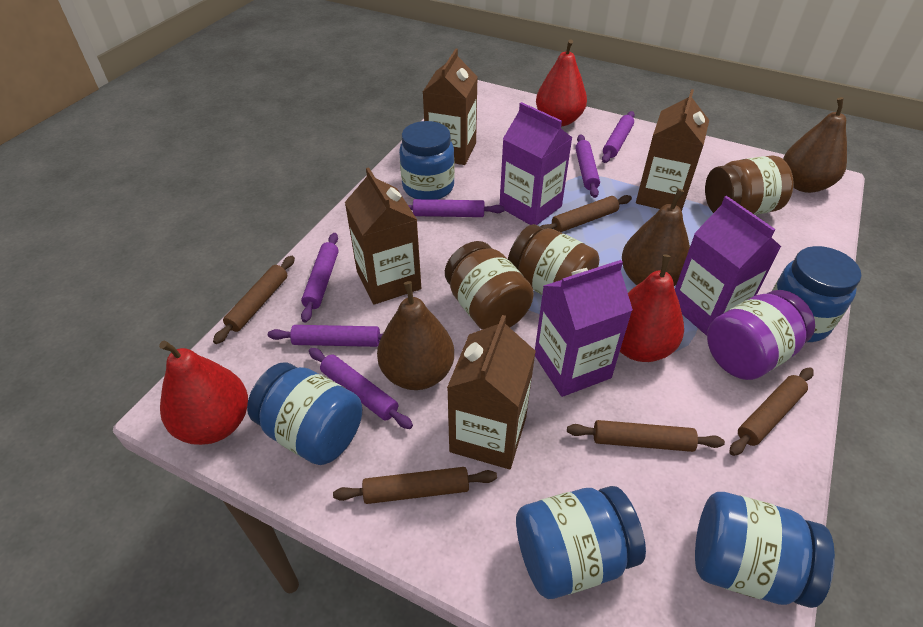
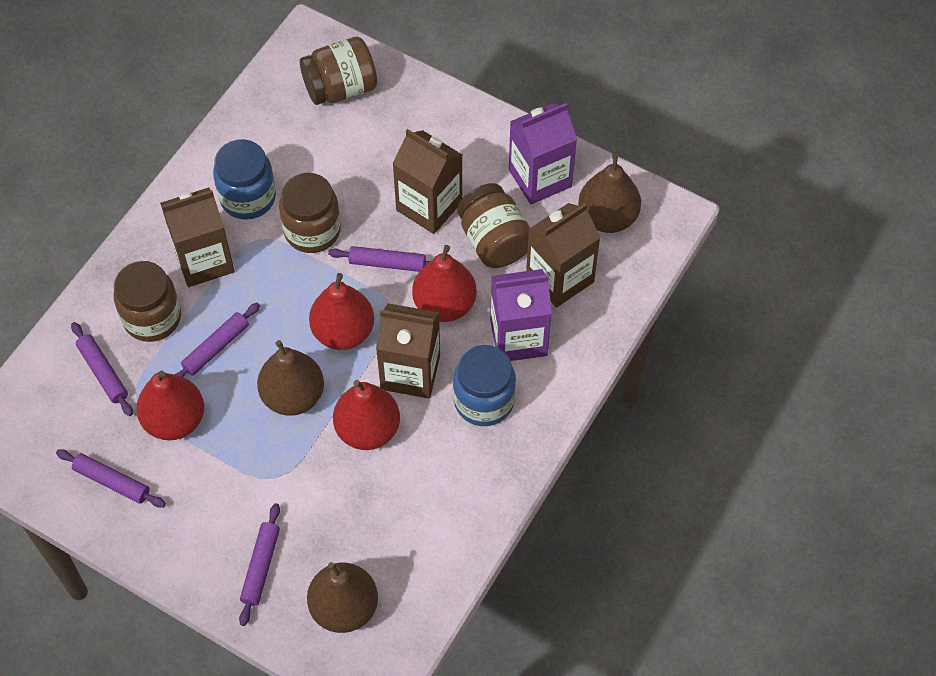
blue jar: [247,362,362,465] [399,121,455,200] [516,486,646,599] [695,492,835,608] [772,246,861,342] = 5 -> [213,139,276,220] [453,345,516,426] = 2
brown jar: [445,241,534,330] [508,224,599,295] [705,155,794,215] = 3 -> [114,261,181,342] [279,173,341,253] [300,37,377,105] [457,183,530,268] = 4
brown rolling pin: [213,256,295,344] [333,467,497,504] [540,195,632,232] [567,420,725,452] [729,367,814,456] = 5 -> none = 0
purple carton: [500,102,572,225] [535,260,633,397] [675,196,781,336] = 3 -> [490,269,552,361] [509,103,577,204] = 2
purple jar: [707,290,815,380] = 1 -> none = 0
purple rolling pin: [268,325,383,347] [301,233,339,323] [309,348,413,429] [408,199,505,217] [575,134,600,198] [602,111,635,163] = 6 -> [56,449,166,508] [71,322,133,416] [174,303,260,377] [239,503,280,626] [328,246,430,272] = 5
red pear: [159,340,248,445] [536,39,587,126] [620,255,684,362] = 3 -> [136,371,204,440] [309,273,374,350] [333,380,400,450] [412,245,477,322] = 4

